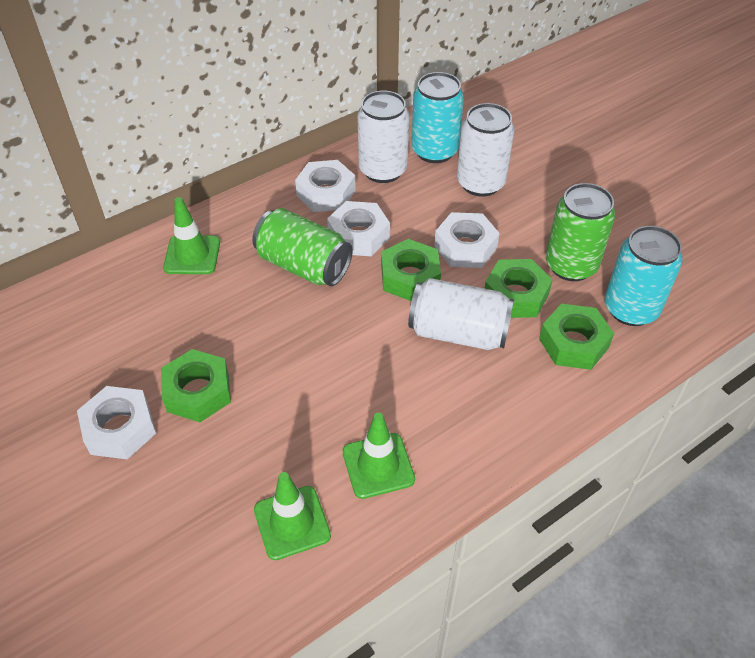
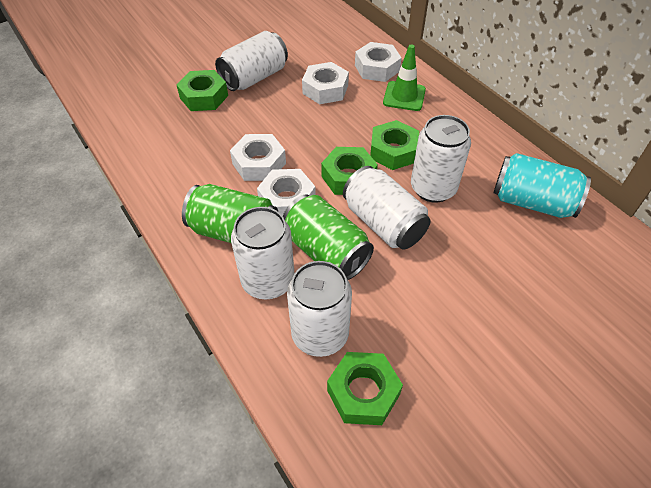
green traffic cone: [163,197,220,274] [254,472,331,560] [343,412,415,499] = 3 -> [383,45,426,111] = 1
turquoise can: [411,72,464,163] [605,226,682,326] = 2 -> [494,153,591,218] = 1
white can: [358,91,409,183] [408,278,514,350] [457,103,514,197] = 3 -> [215,31,288,91] [231,207,295,299] [287,261,352,357] [343,166,431,250] [411,115,471,203] = 5

